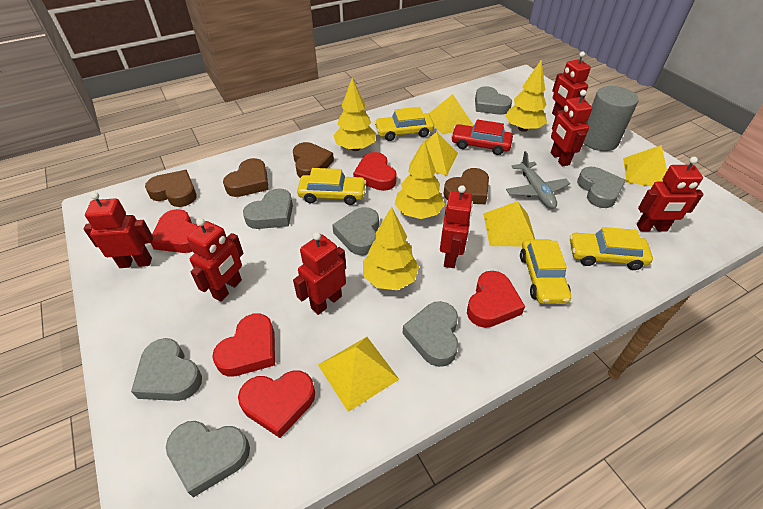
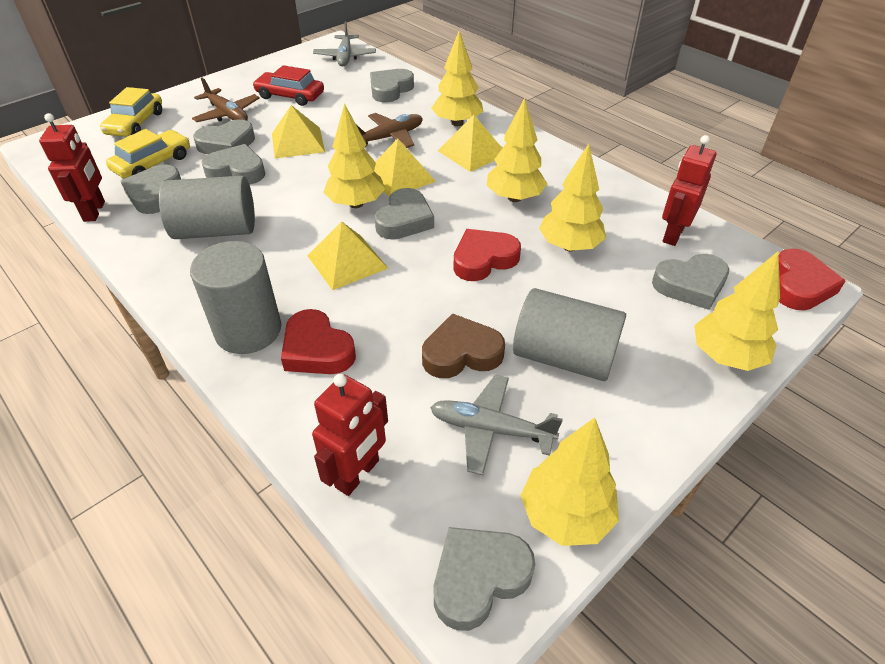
brown heart: [145,170,197,207] [223,158,269,197] [293,142,334,178] [443,168,489,204] = 4 -> [422,313,505,378] = 1
brown plane: none = 0 -> [192,78,260,122] [356,113,423,148] = 2
grey cylinder: [583,86,639,151] = 1 -> [159,176,255,239] [190,241,281,354] [513,288,626,381] = 3
grey plane: [506,151,570,209] = 1 -> [313,21,376,66] [430,375,563,475] = 2
red heart: [151,209,199,253] [212,313,275,377] [238,370,315,438] [353,152,397,191] [467,271,525,328] = 5 -> [281,309,356,374] [453,229,521,281] [779,249,845,310] = 3
red robot: [84,192,153,268] [187,218,244,302] [293,232,346,315] [440,185,473,268] [551,90,592,166] [552,52,591,116] [637,157,704,231] = 7 -> [39,113,105,222] [312,374,388,496] [662,135,716,246] = 3
yellow car: [297,168,366,205] [374,107,434,141] [520,239,571,304] [570,227,653,270] = 4 -> [100,87,162,137] [106,129,190,179] = 2
yellow pyramid: [318,337,400,412] [409,132,458,176] [429,94,474,135] [483,201,535,246] [623,145,667,186] = 5 -> [272,105,325,158] [307,222,388,290] [374,139,436,197] [438,115,502,172] = 4
yellow tree: [333,78,376,151] [363,207,419,290] [395,140,445,219] [505,60,547,132] = 4 -> [323,103,385,208] [431,31,483,126] [487,98,547,202] [521,417,619,546] [539,144,606,251] [694,252,780,371] = 6

